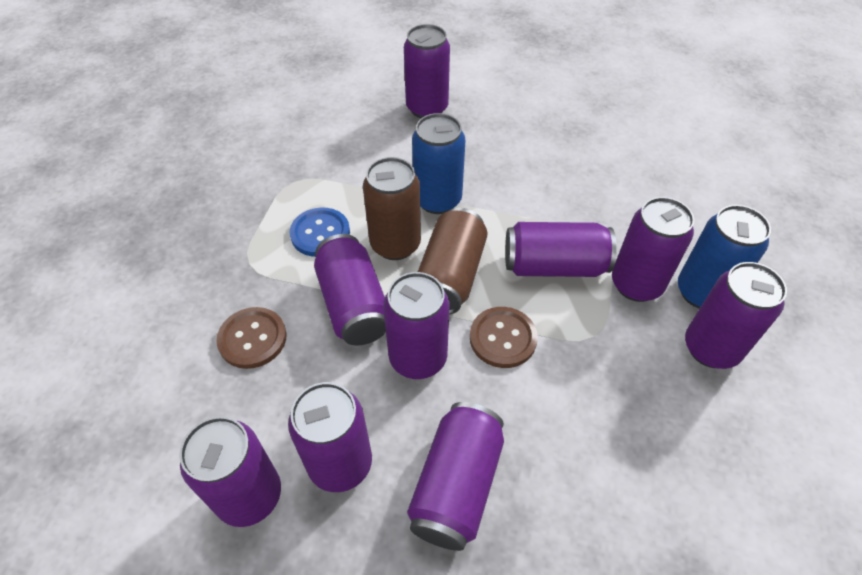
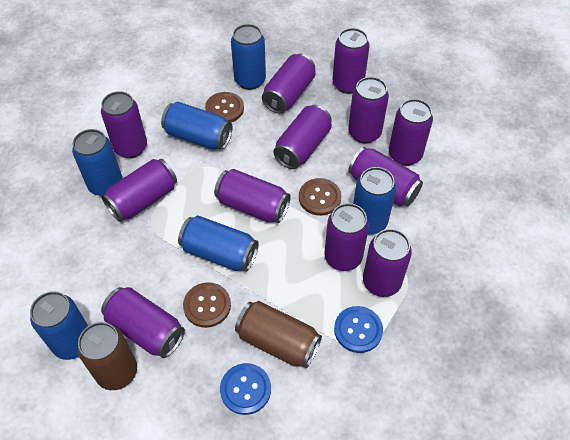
blue button: [290,207,350,257] = 1 -> [220,363,271,415] [334,306,383,353] = 2
blue can: [412,113,466,214] [678,205,771,309] = 2 -> [30,291,88,360] [72,129,123,196] [161,102,232,150] [178,215,259,272] [231,24,266,90] [353,167,396,235] = 6
brown button: [216,307,287,369] [470,307,538,368] = 2 -> [183,282,231,328] [205,92,244,122] [299,178,341,216] = 3
purple can: [179,416,281,527] [288,382,372,492] [314,234,386,345] [383,272,449,379] [404,24,450,118] [407,402,504,551] [505,222,617,277] [612,197,694,302] [685,262,787,369] = 9 -> [101,91,147,158] [101,287,185,358] [102,159,177,222] [214,169,291,223] [262,54,316,114] [273,105,332,169] [324,203,369,271] [333,28,370,94] [348,77,389,144] [348,147,423,206] [363,229,412,297] [389,99,433,166] = 12

